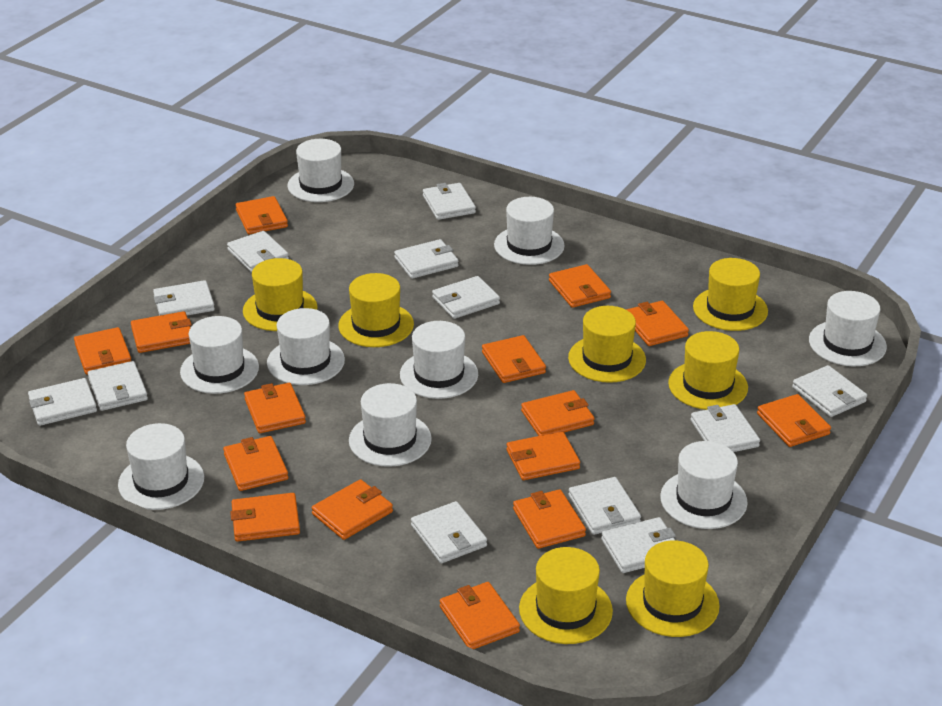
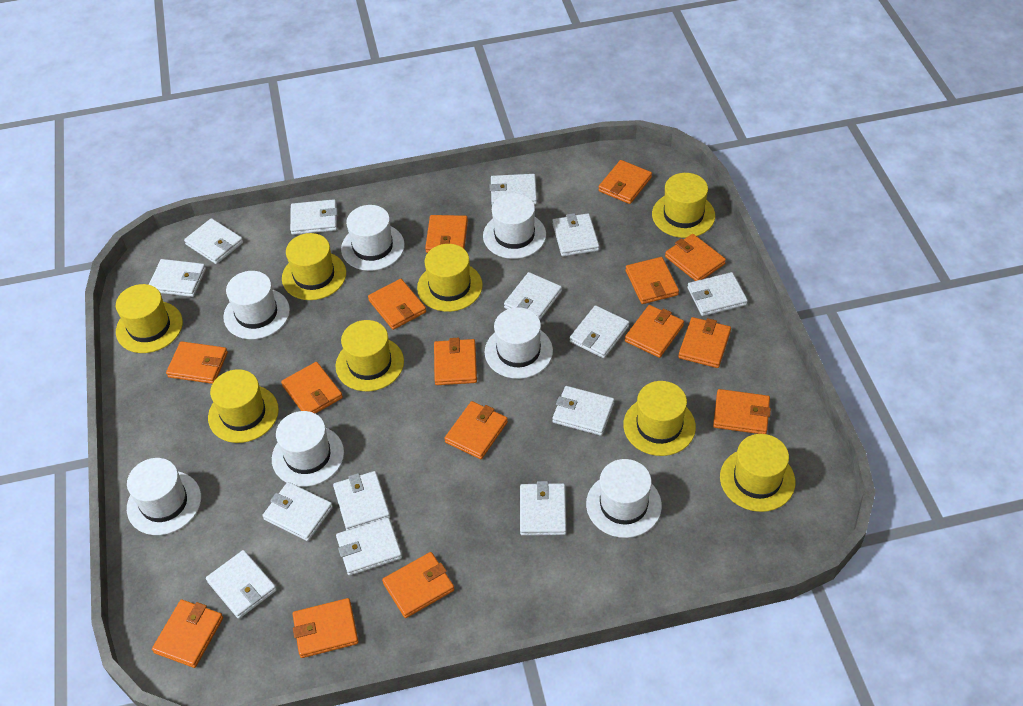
white hat: [118,423,204,510] [180,316,259,394] [267,308,345,385] [288,139,354,202] [349,383,432,467] [400,321,478,399] [494,197,565,265] [660,441,748,529] [809,291,887,366] = 9 -> [127,458,201,535] [223,271,290,339] [272,411,344,487] [341,205,405,271] [483,193,546,259] [484,307,553,379] [586,459,662,538] = 7
white wallet: [28,378,97,426] [88,361,148,411] [153,280,215,316] [227,231,289,273] [394,239,458,279] [411,501,487,563] [423,183,476,220] [432,276,500,319] [569,477,641,535] [601,517,676,573] [691,404,760,452] [792,365,867,417] = 12 -> [149,259,206,297] [184,218,243,264] [206,550,277,619] [262,482,333,541] [290,199,337,235] [333,471,390,530] [336,517,402,576] [490,174,537,205] [504,272,562,320] [520,481,566,536] [552,213,599,256] [552,386,614,436] [570,305,629,358] [687,272,748,316] = 14
yellow hat: [243,258,318,331] [338,273,414,347] [519,547,613,644] [568,306,646,383] [626,540,720,637] [668,331,748,410] [693,258,768,331] = 7 -> [116,284,183,353] [208,369,279,443] [282,233,346,300] [335,320,404,391] [417,244,483,312] [623,381,696,456] [652,173,715,238] [720,434,795,512] = 8

